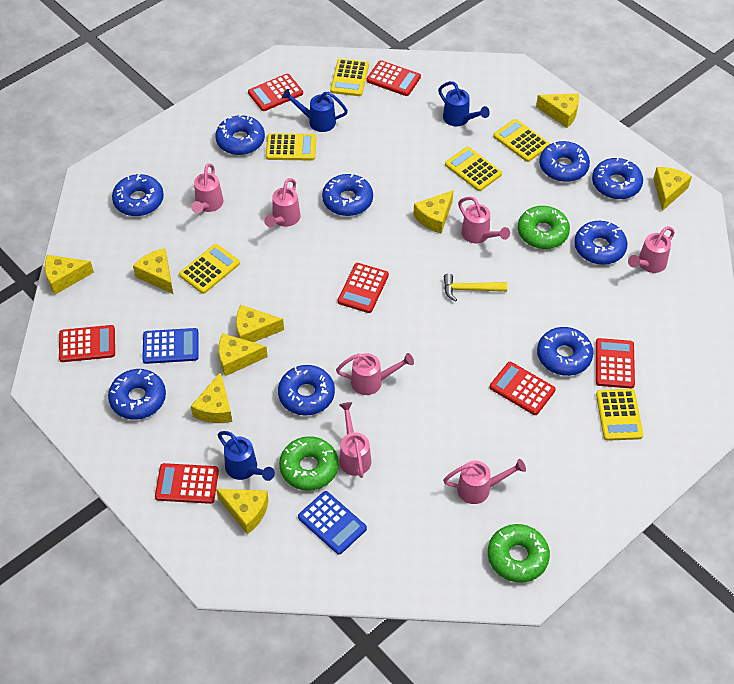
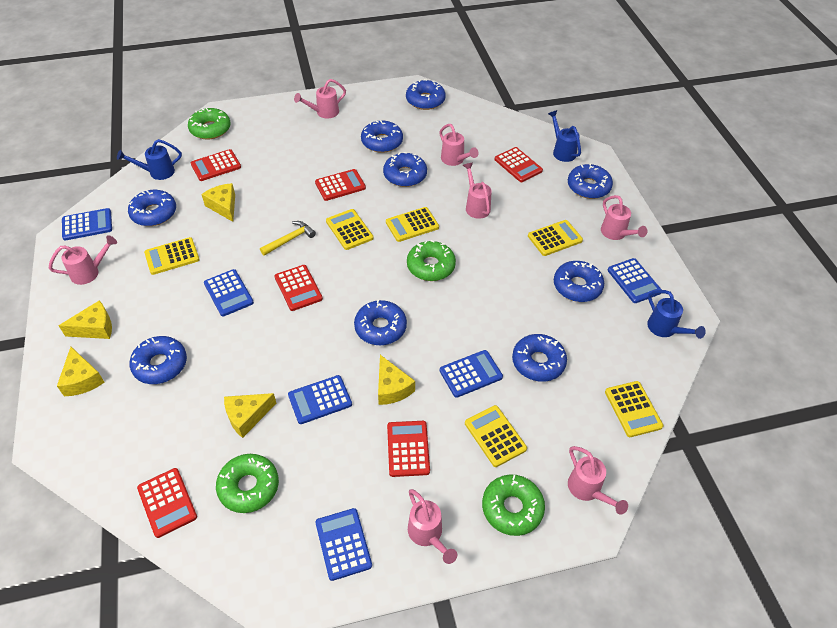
blue calculator: [142,328,199,364] [298,491,367,555] = 2 -> [62,208,112,240] [204,269,254,317] [288,375,352,424] [315,508,372,581] [440,350,503,398] [607,258,662,303] = 6
green donut: [279,436,339,491] [488,524,550,583] [518,206,570,249] = 3 -> [188,108,231,139] [216,454,279,513] [407,240,456,281] [482,475,545,536] = 4
red calculator: [59,325,115,362] [155,463,219,504] [248,74,303,111] [337,263,389,313] [366,60,421,96] [490,362,556,415] [596,338,635,389] = 7 -> [137,468,197,538] [191,149,241,181] [275,265,323,311] [315,169,366,201] [387,421,430,477] [495,147,543,182] = 6
yellow cheese: [45,255,94,295] [133,248,173,294] [191,372,232,423] [216,489,269,535] [219,333,268,376] [236,305,284,342] [413,190,453,234] [536,93,579,128] [653,167,692,211] = 9 -> [57,347,105,396] [58,300,112,339] [201,183,235,222] [224,393,277,438] [378,355,415,405] = 5

